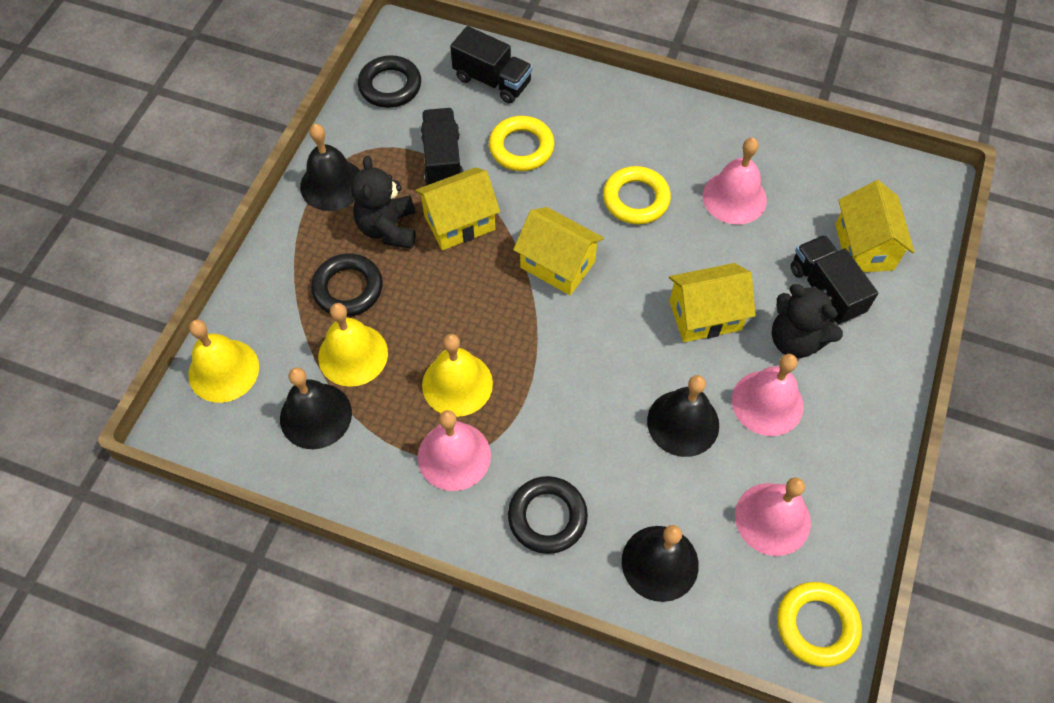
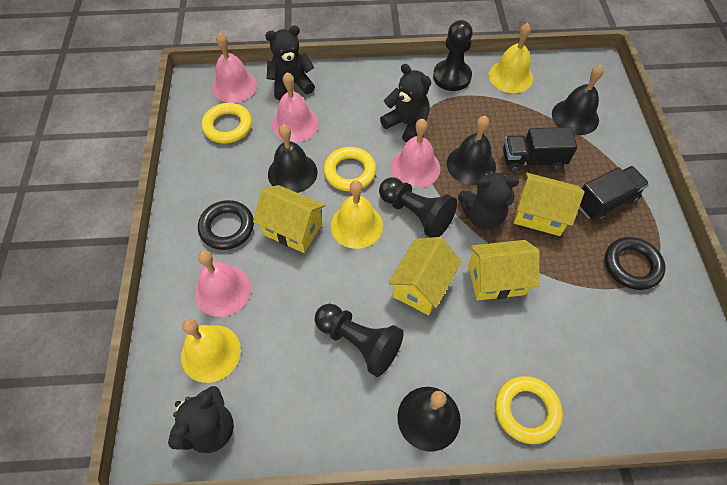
black pawn: none = 0 -> [314,304,404,377] [379,177,457,238] [433,20,473,91] = 3
black ring: [311,253,383,317] [358,55,421,108] [508,476,588,554] = 3 -> [198,200,254,250] [605,237,666,290] = 2
black teddy bear: [351,156,416,249] [771,284,843,358] = 2 -> [168,386,234,453] [265,26,315,100] [380,64,431,142] [458,171,519,230] = 4
black truck: [421,108,464,185] [450,26,533,103] [791,235,878,325] = 3 -> [503,127,577,172] [579,166,649,222] = 2

